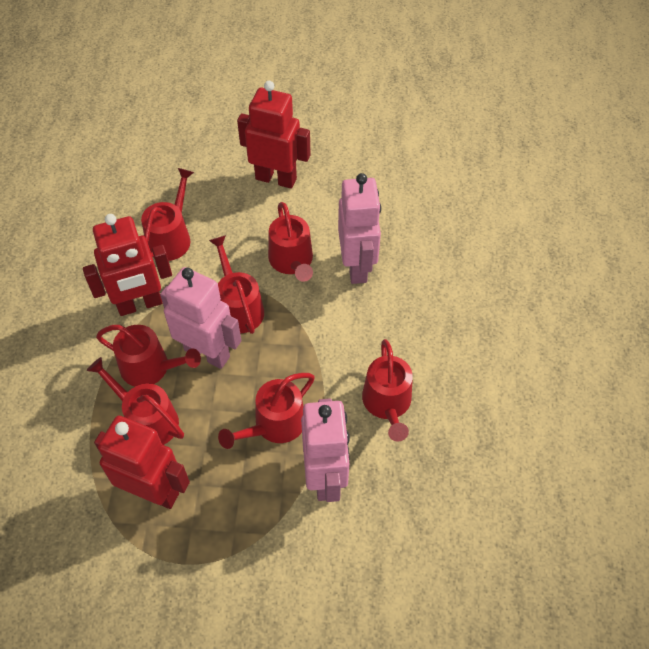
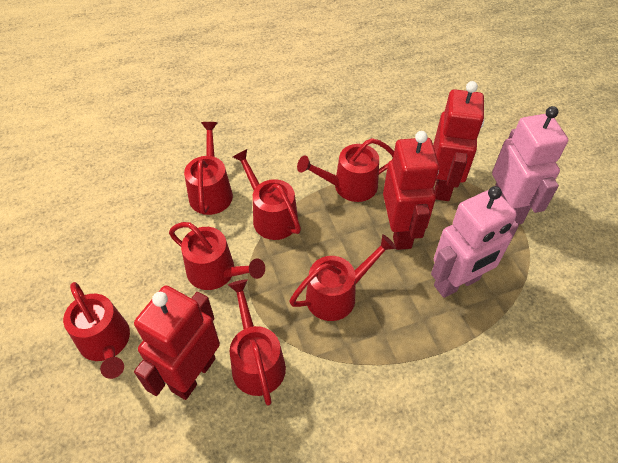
pink robot: [160,267,241,369] [301,399,350,502] [338,173,381,284] = 3 -> [431,186,519,298] [492,106,568,224] = 2

